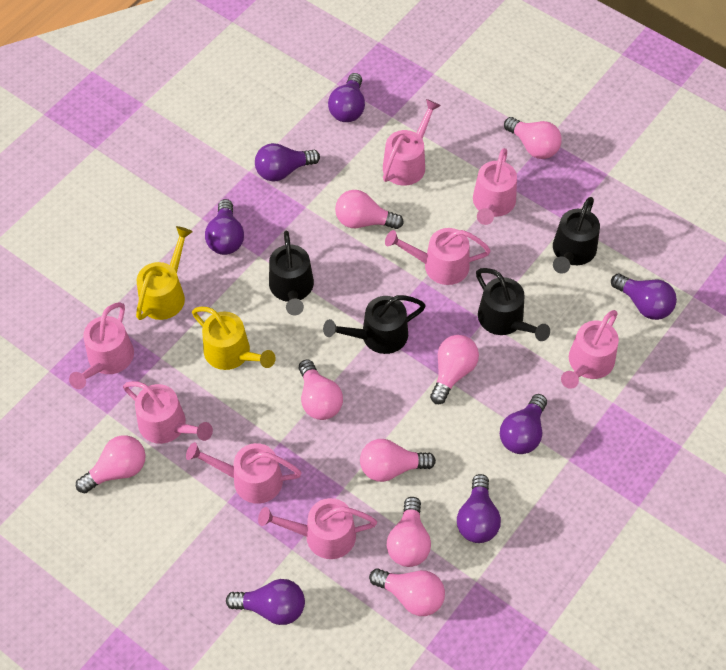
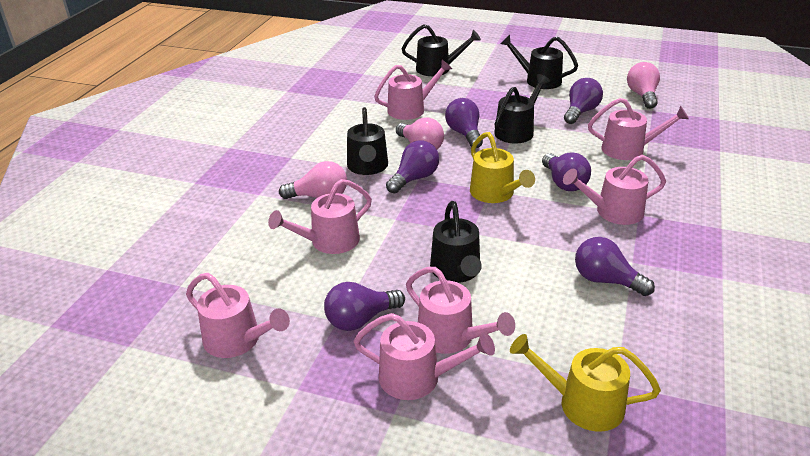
black watering can: [269,230,314,315] [323,295,426,354] [476,268,550,341] [553,197,600,274] = 4 -> [347,107,388,175] [402,24,481,76] [430,201,482,283] [494,74,550,144] [500,35,578,89] = 5
pink light bulb: [76,435,146,494] [299,359,343,420] [335,190,404,229] [360,439,436,482] [369,568,445,616] [387,497,431,567] [430,335,479,404] [504,117,562,159] = 8 -> [279,161,347,199] [396,117,444,149] [627,62,660,109] = 3
pink watering can: [69,302,134,389] [123,381,213,444] [186,442,302,504] [258,498,377,559] [383,99,441,186] [385,228,491,285] [473,148,517,225] [561,310,619,389] = 8 -> [186,273,290,358] [268,179,372,254] [353,313,495,400] [374,60,452,120] [406,267,515,354] [563,155,666,225] [588,98,689,160] = 7
purple light bulb: [205,199,244,255] [226,579,305,625] [255,143,320,182] [328,73,365,122] [457,474,501,543] [500,394,547,454] [611,273,677,320] = 7 -> [324,282,405,331] [386,140,439,193] [445,98,483,148] [542,153,591,191] [564,78,603,124] [575,237,655,296] = 6

